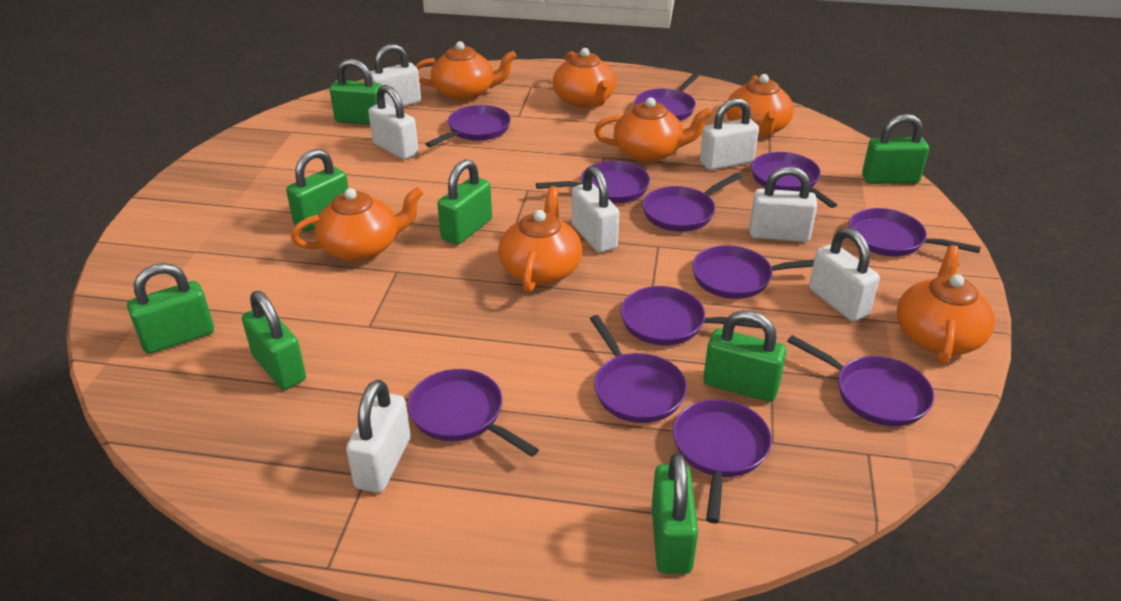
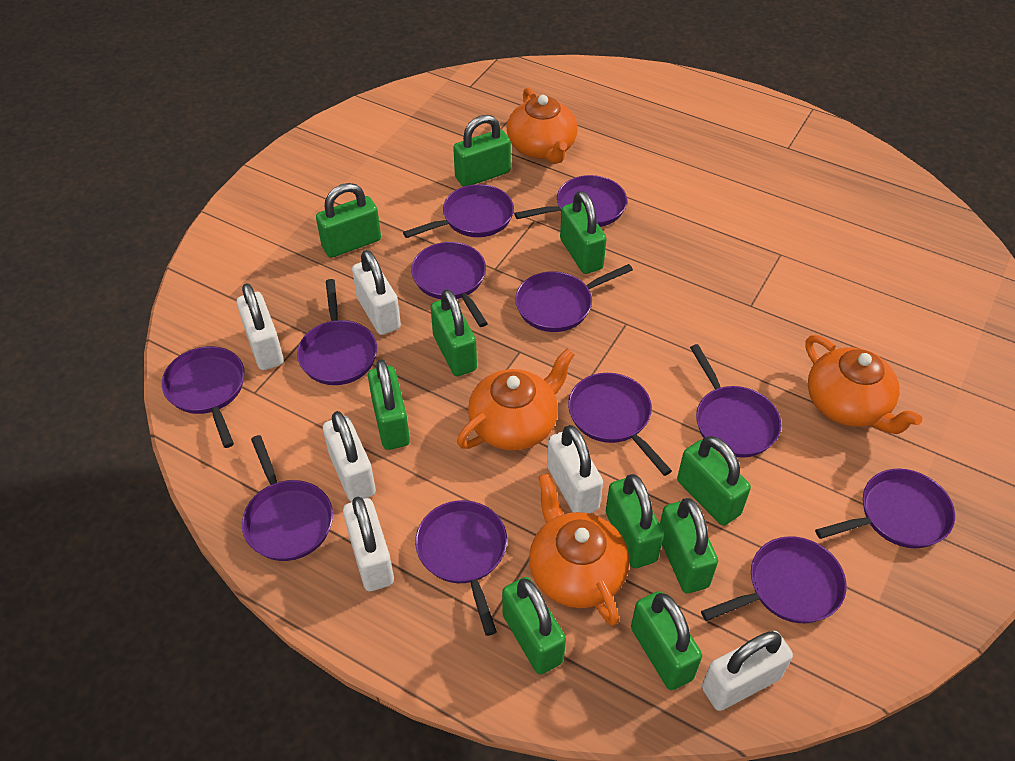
green padlock: [127,263,214,354] [242,291,306,390] [286,149,349,232] [330,59,382,125] [437,159,492,245] [652,453,698,574] [703,310,786,402] [862,114,929,184] = 8 -> [316,183,381,258] [368,359,410,450] [431,289,477,376] [453,115,511,187] [502,577,566,674] [560,191,606,274] [606,474,664,568] [631,591,702,690] [660,498,718,593] [677,436,751,526] = 10
orange teapot: [291,187,424,261] [415,41,517,101] [498,186,582,293] [553,48,616,108] [594,97,712,162] [726,74,794,137] [897,245,995,365] = 7 -> [457,348,575,450] [507,88,578,164] [529,473,629,626] [805,335,922,434] = 4
white padlock: [346,380,410,493] [368,85,418,159] [370,44,421,108] [572,166,619,253] [700,98,759,170] [749,166,817,242] [809,228,880,321] = 7 -> [237,283,284,370] [323,411,376,502] [343,497,394,591] [352,250,401,335] [547,425,603,513] [702,631,793,711] = 6

